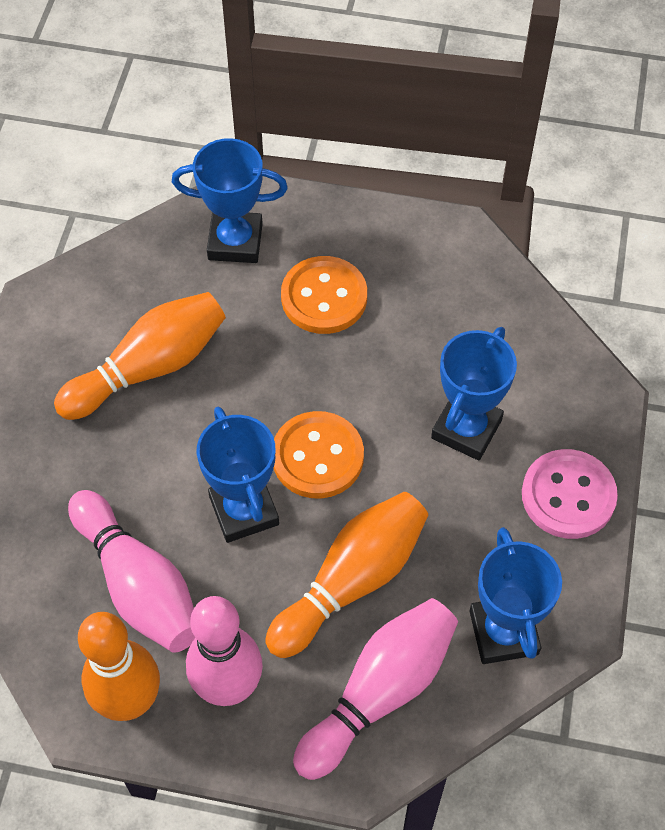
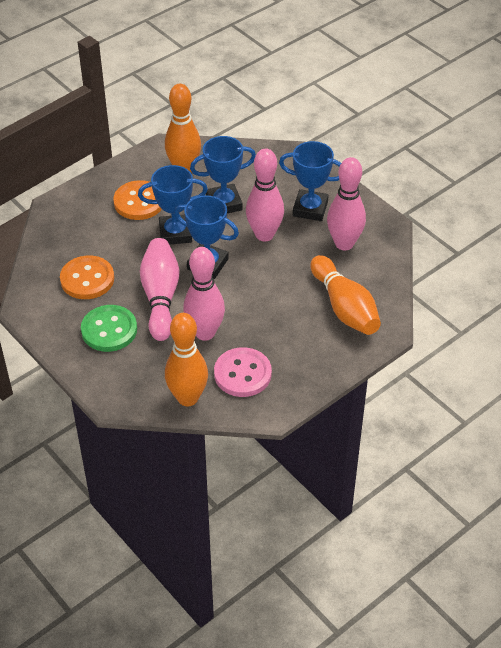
green button: none = 0 -> [81,305,137,352] = 1
pink bowling pin: [68,490,195,653] [186,596,263,706] [293,598,458,780] = 3 -> [140,238,179,341] [183,247,225,341] [246,148,284,242] [327,157,366,250] = 4

